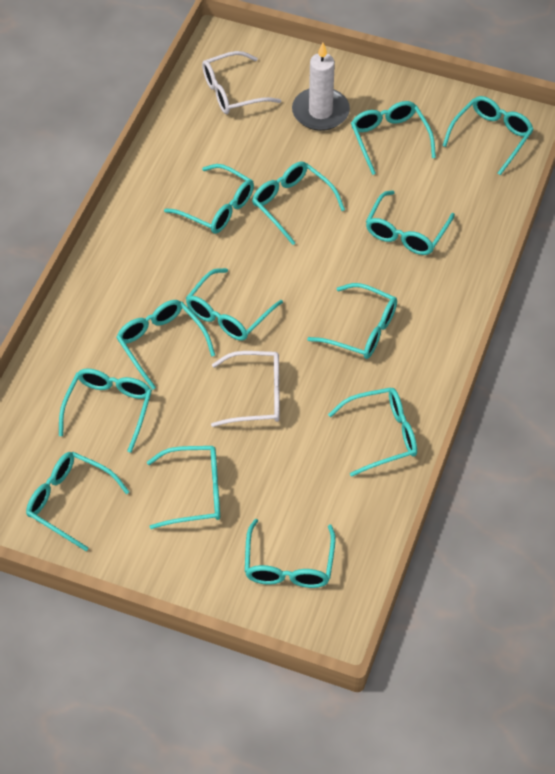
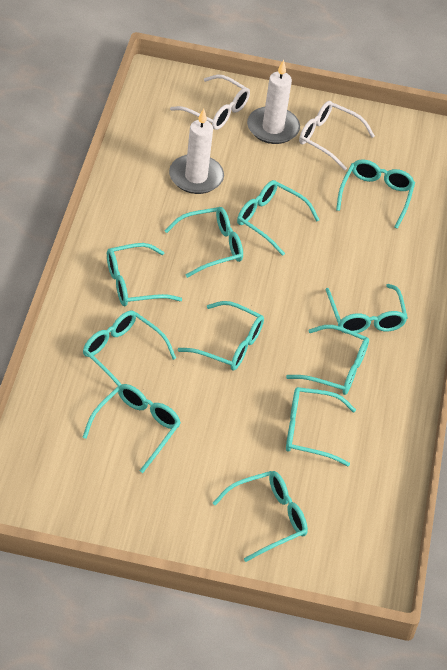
turquoise glasses: [26,452,129,551] [59,369,152,453] [116,300,215,390] [147,446,220,529] [164,164,254,234] [186,268,283,341] [245,519,336,588] [252,161,345,245] [307,283,397,359] [328,387,417,477] [351,101,436,175] [366,190,455,255] [442,96,534,175] = 13 -> [82,384,181,473] [83,310,176,386] [107,243,182,306] [164,207,243,278] [177,301,264,370] [213,471,308,562] [237,180,319,256] [286,325,369,395] [286,387,356,467] [325,284,408,334] [336,160,415,229] = 11
white candle: [292,42,350,131] = 1 -> [169,108,224,194] [247,60,300,144] = 2

